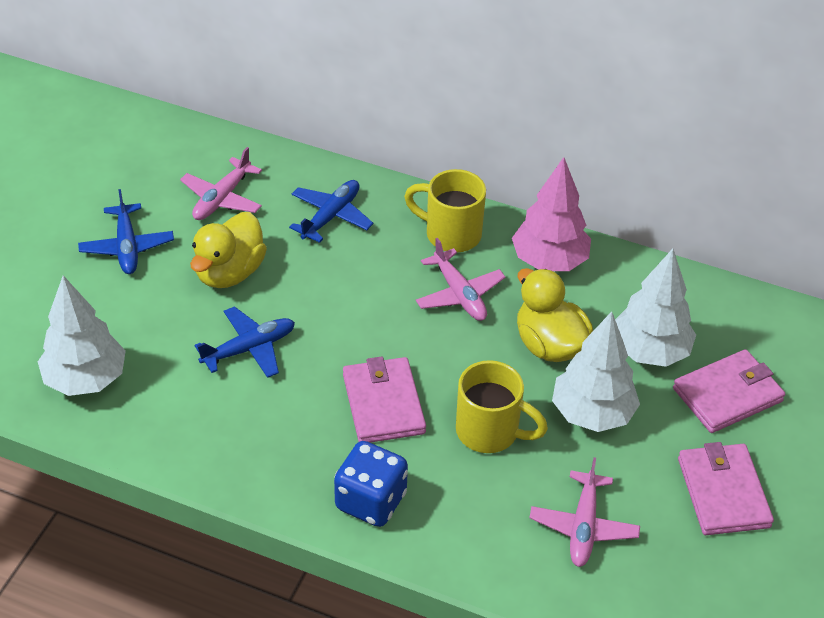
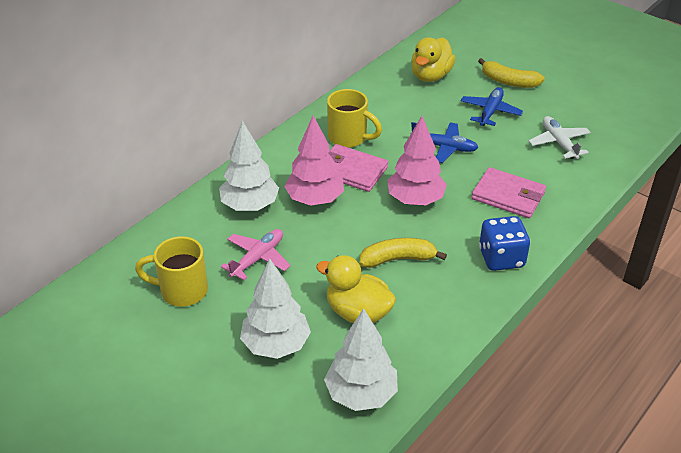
blue plane: [78,189,174,274] [195,306,295,378] [289,180,373,243] = 3 -> [411,122,478,163] [461,87,523,126] = 2
pink plane: [180,147,262,220] [416,238,506,321] [529,457,640,567] = 3 -> [221,229,291,280] = 1
pink tree: [512,157,591,271] = 1 -> [284,116,344,206] [387,116,447,206] = 2
pink wallet: [343,356,426,443] [673,349,785,433] [678,442,774,535] = 3 -> [329,144,388,192] [472,167,546,218] = 2
white plane: none = 0 -> [529,116,591,159] = 1
yellow banana: none = 0 -> [359,238,447,268] [478,58,545,88] = 2

